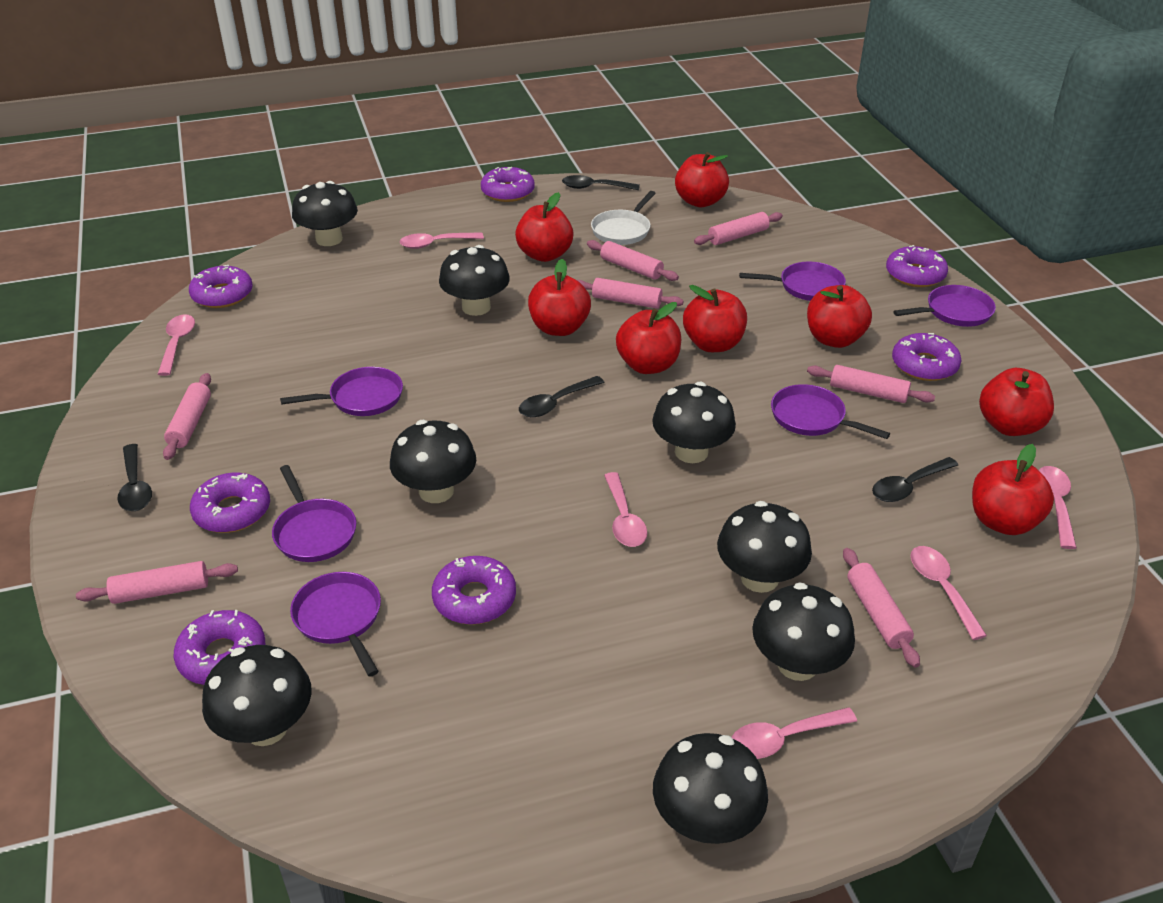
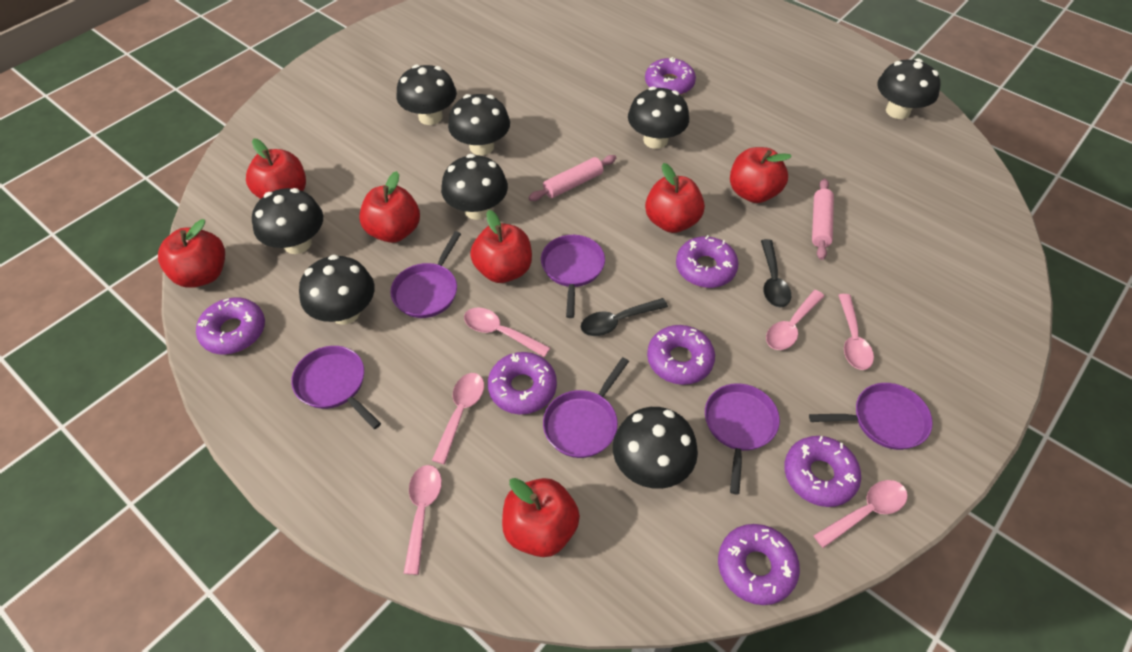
black spoon: [117,444,152,511] [519,376,605,417] [562,175,640,190] [872,457,958,502] = 4 -> [581,298,668,336] [761,239,791,308] = 2
pink rolling pin: [76,561,238,604] [163,373,211,460] [577,278,684,309] [587,240,679,281] [694,212,783,245] [807,365,935,403] [843,548,920,668] = 7 -> [528,155,616,201] [812,179,834,260] = 2
red apple: [515,192,573,262] [528,259,591,336] [616,302,681,374] [675,152,729,207] [683,285,747,352] [807,285,872,348] [972,444,1054,535] [979,368,1054,436] = 8 -> [158,219,225,288] [246,138,306,199] [359,171,420,243] [470,210,532,283] [502,478,580,557] [645,163,705,233] [730,147,792,203] = 7
white pan: [591,191,656,245] = 1 -> none = 0

